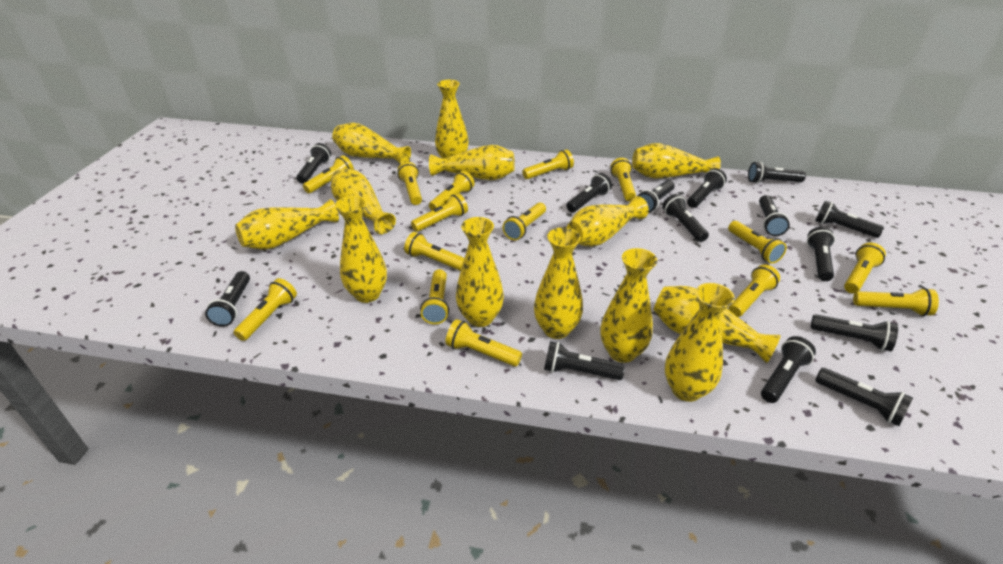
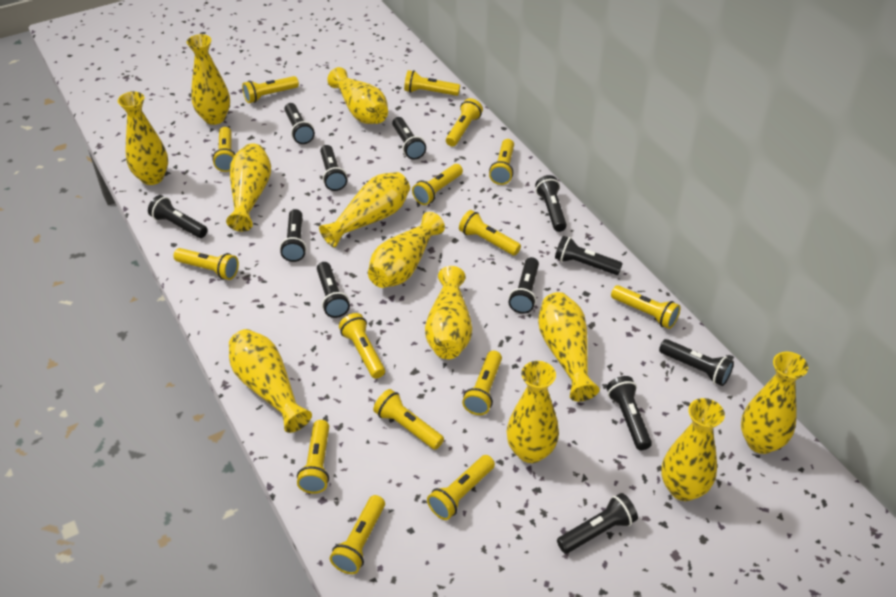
black flashlight: [205,271,250,327] [296,143,331,184] [544,341,625,380] [566,173,612,213] [638,180,675,213] [662,194,709,242] [687,168,727,208] [748,162,806,183] [759,195,790,236] [761,336,816,403] [807,227,835,281] [810,314,898,351] [815,201,884,238] [815,368,913,426] = 14 -> [148,195,208,238] [280,209,307,262] [284,103,315,144] [317,262,350,318] [320,145,347,191] [392,117,426,160] [509,257,539,314] [535,175,567,232] [555,236,623,275] [557,493,638,554] [606,376,652,450] [659,339,734,386] = 12
yellow vase: [235,199,339,250] [331,169,396,234] [332,123,411,164] [335,196,387,303] [429,145,515,180] [435,80,469,159] [456,217,504,327] [534,227,583,339] [567,196,649,247] [601,248,657,363] [632,143,721,179] [653,286,781,363] [665,283,735,402] = 13 -> [118,92,168,185] [187,34,230,125] [226,143,271,232] [229,329,312,433] [319,172,410,247] [327,67,388,124] [368,212,445,288] [425,266,472,359] [507,361,559,463] [538,292,600,401] [661,398,725,501] [741,352,808,454] = 12

